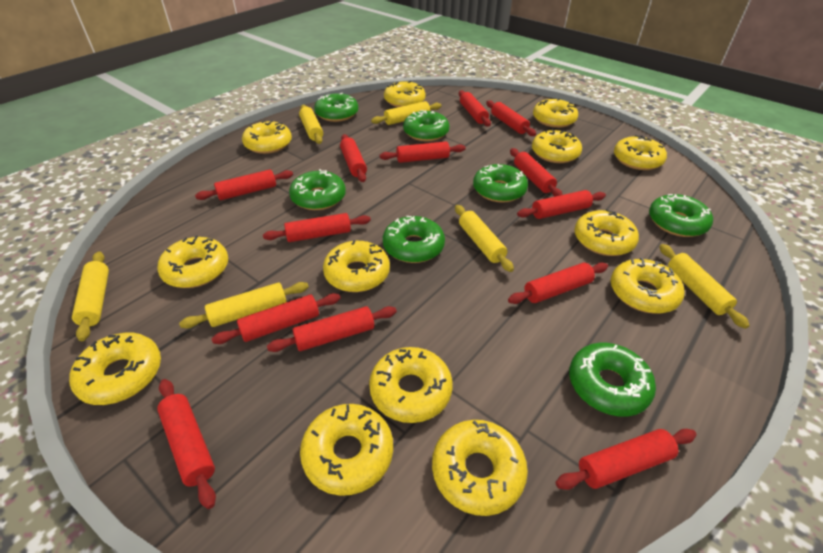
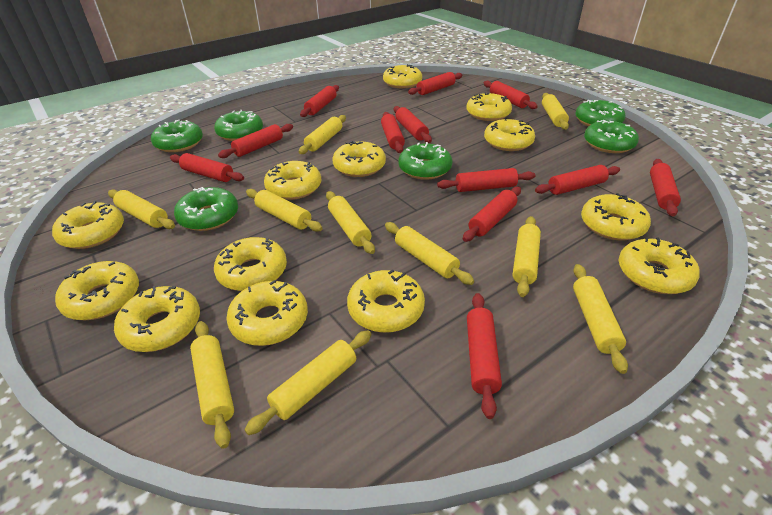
green donut: [289,169,346,210] [314,93,358,122] [383,216,445,263] [403,110,449,141] [473,164,528,203] [569,343,656,417] [649,194,713,237] = 7 -> [151,120,203,152] [174,187,238,231] [214,110,263,141] [398,142,452,180] [575,100,625,126] [584,120,639,153] = 6
red rolling pin: [157,379,216,509] [195,169,293,200] [211,293,341,344] [263,213,371,242] [267,306,397,352] [340,134,367,182] [380,141,466,163] [459,90,491,126] [486,101,536,136] [508,262,608,304] [510,148,563,197] [517,190,606,219] [555,429,697,490] = 13 -> [170,153,244,182] [218,124,293,158] [300,85,339,117] [381,112,405,153] [394,106,432,143] [408,72,463,95] [437,168,535,192] [463,187,521,242] [467,293,502,419] [484,81,538,109] [535,165,620,195] [650,159,681,217] = 12
yellow rolling pin: [72,251,109,341] [179,282,309,329] [299,105,323,144] [371,101,442,125] [455,205,514,272] [659,244,750,329] = 6 -> [108,189,175,229] [190,321,234,449] [244,330,372,435] [246,189,323,232] [299,115,346,154] [326,191,375,254] [385,222,474,285] [513,216,541,297] [542,93,569,130] [573,264,628,374] = 10

